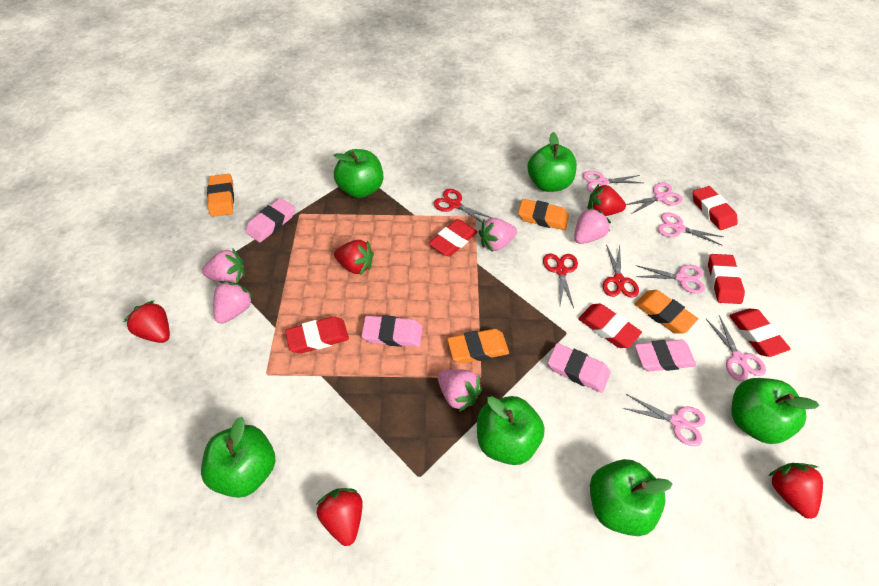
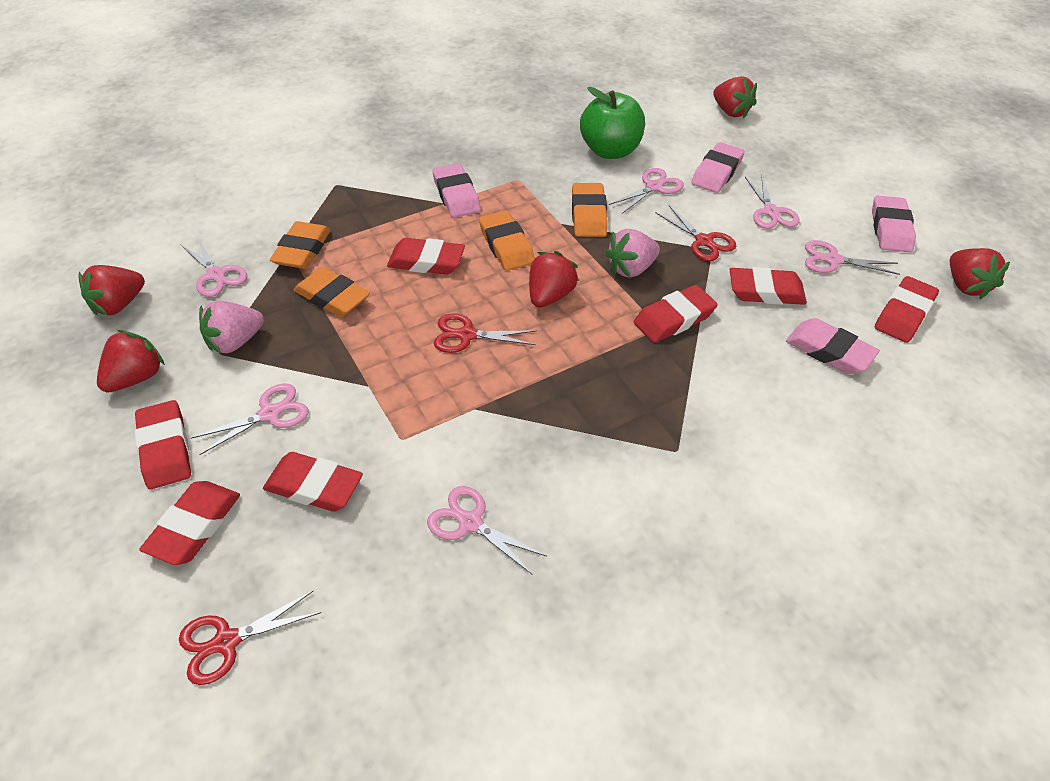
green apple: [201,417,275,498] [333,149,383,198] [477,396,545,465] [527,132,577,192] [590,459,672,536] [731,378,819,444] = 6 -> [580,87,645,159] = 1
pink strawberry: [202,249,245,283] [213,281,254,324] [438,369,482,412] [479,218,517,252] [574,207,611,244] = 5 -> [199,301,264,354] [605,229,660,278] = 2
red eraser: [285,316,349,354] [429,219,478,257] [579,303,642,348] [693,186,738,230] [708,254,745,304] [729,309,791,357] = 6 -> [135,400,191,489] [139,481,240,565] [263,452,363,512] [387,238,465,275] [634,285,718,343] [729,267,807,305] [875,276,939,343] = 7

